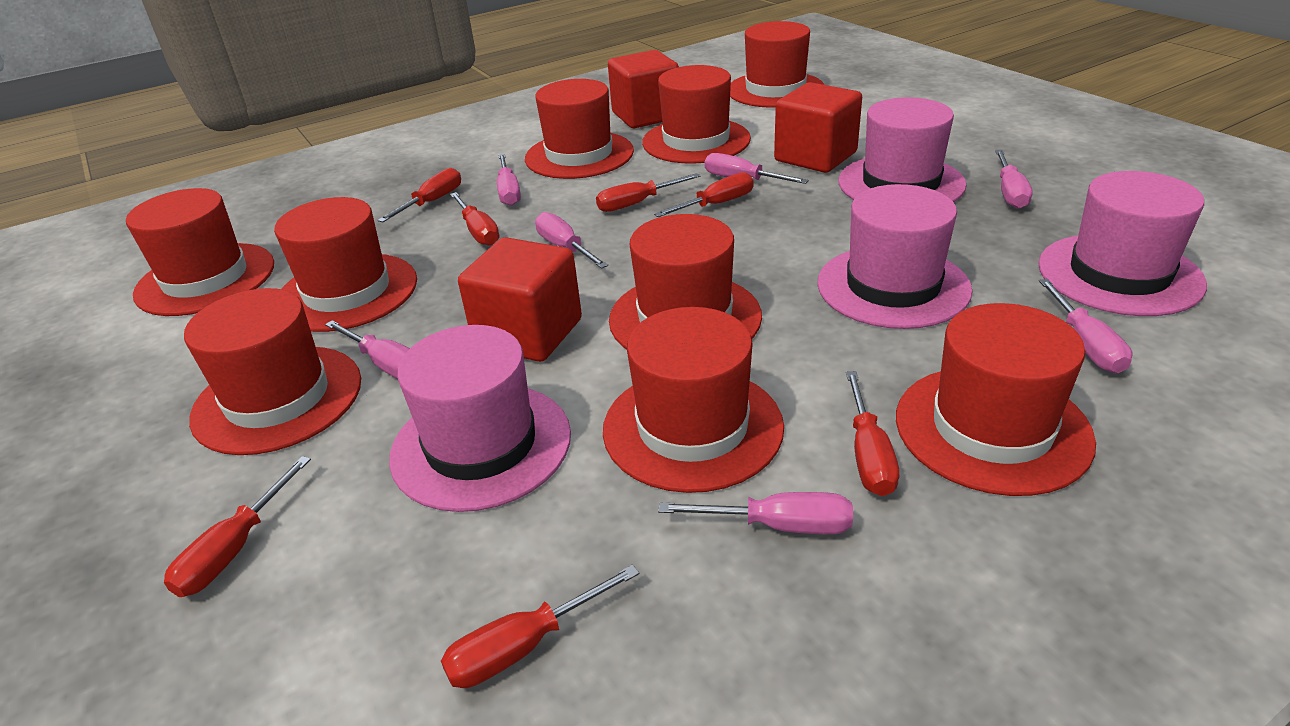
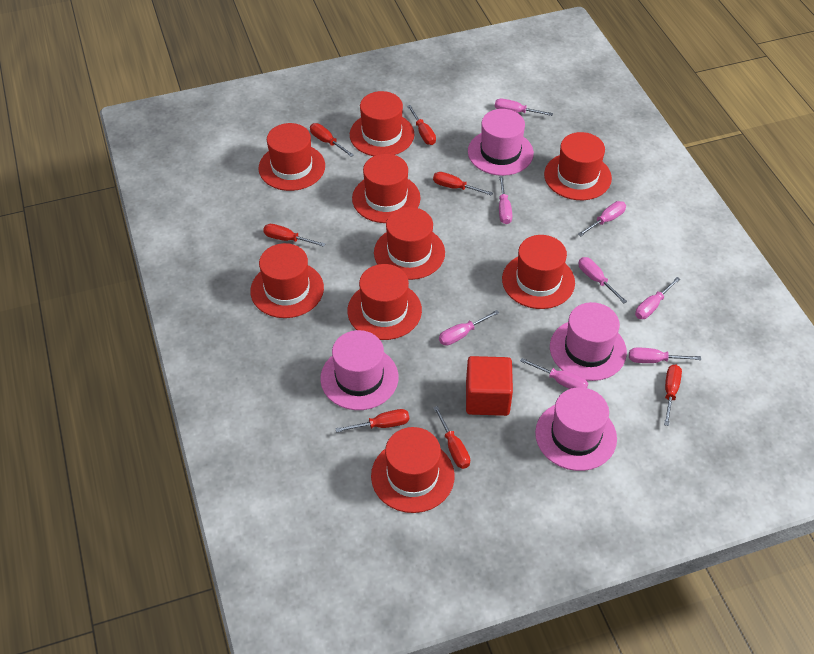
pink screwdriver: [325,320,410,379] [497,154,521,206] [535,212,608,269] [658,492,853,534] [705,153,809,184] [995,150,1033,209] [1039,279,1132,373] = 7 -> [439,310,499,346] [495,99,553,116] [499,176,512,224] [520,358,588,389] [578,201,626,236] [578,257,627,303] [629,348,701,363] [635,277,680,319] = 8
red cube: [458,237,582,362] [608,50,679,128] [774,82,862,173] = 3 -> [466,356,513,416] = 1

